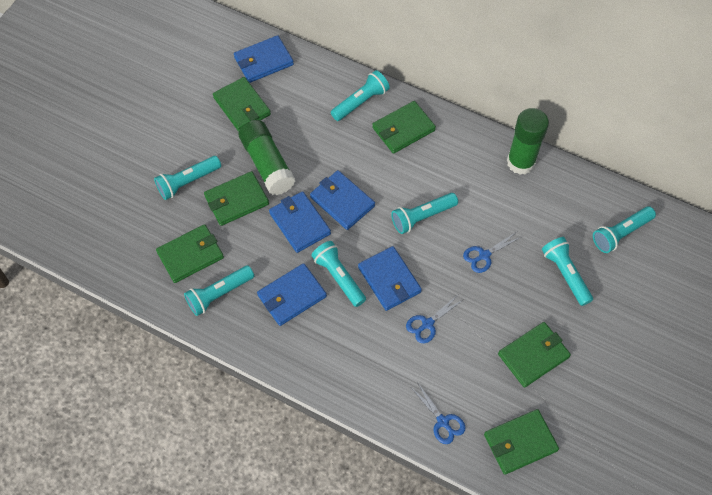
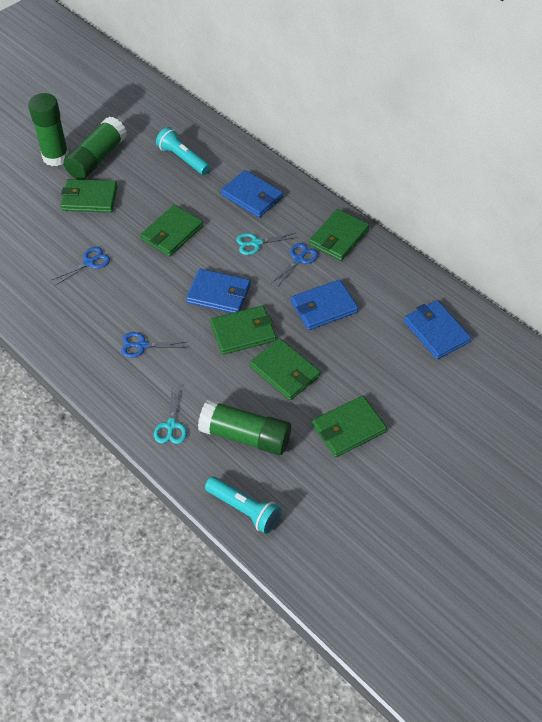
blue wallet: [234,35,294,83] [257,263,327,326] [269,191,331,253] [310,170,375,230] [358,246,422,311] = 5 -> [186,269,251,313] [221,170,283,218] [291,279,358,330] [404,300,471,359] = 4
green glue stick: [239,120,296,195] [507,108,549,175] = 2 -> [28,93,69,166] [64,117,127,180] [198,399,291,455] = 3
turquoise flashlight: [154,156,221,200] [184,266,254,316] [311,241,366,307] [331,70,390,121] [391,193,458,234] [542,237,593,306] [593,206,656,253] = 7 -> [156,127,210,175] [205,477,281,534] = 2
turquoise scissors: none = 0 -> [154,387,187,444] [236,233,298,255] = 2

